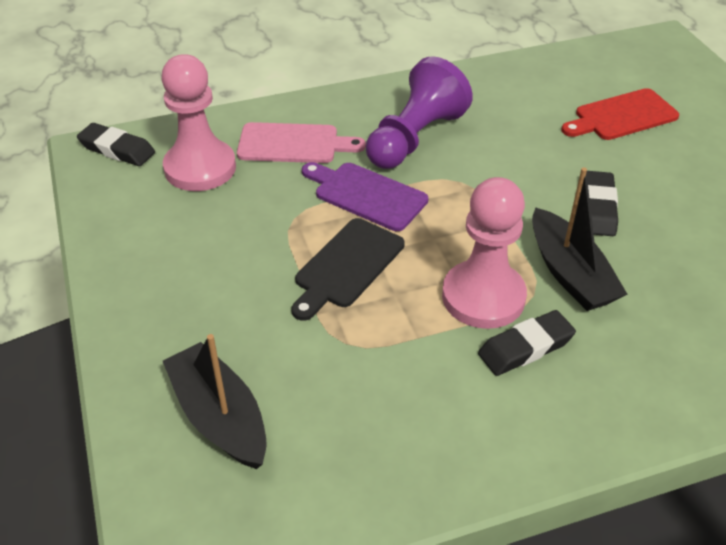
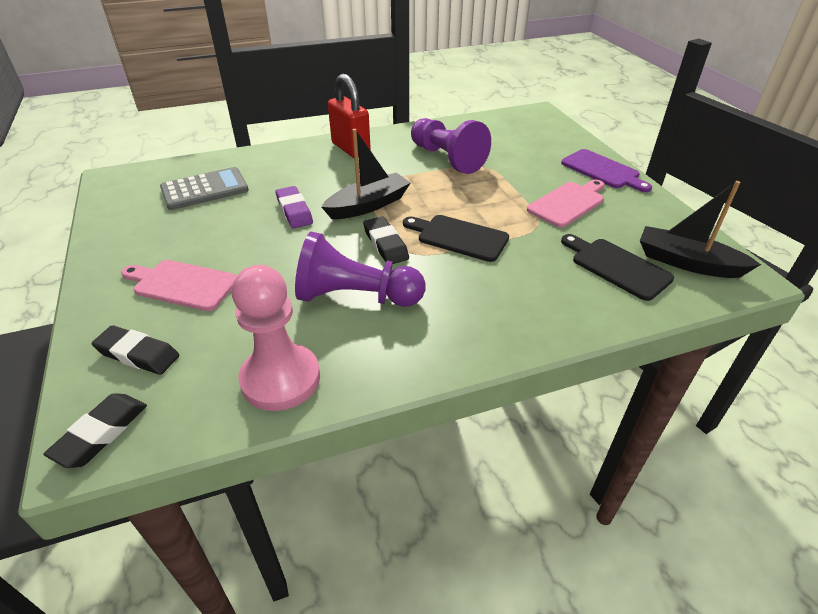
black cutting board: [291,218,405,321] = 1 -> [403,215,509,262] [561,234,674,301] = 2
grey calculator: none = 0 -> [160,167,249,210] = 1
pink cutting board: [237,122,366,163] = 1 -> [121,260,237,311] [527,179,604,228] = 2
pink pawn: [161,54,236,191] [442,177,527,329] = 2 -> [232,265,320,411] = 1
purple eraser: none = 0 -> [276,186,313,228] = 1
purple pawn: [366,56,473,169] = 1 -> [295,232,426,307] [411,118,491,174] = 2
red cutting board: [561,88,679,140] = 1 -> none = 0
red padlock: none = 0 -> [328,74,371,158] = 1

